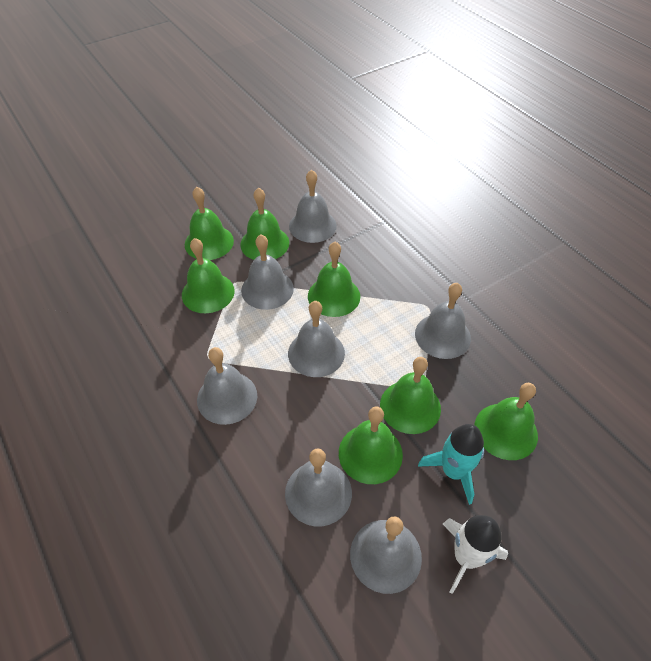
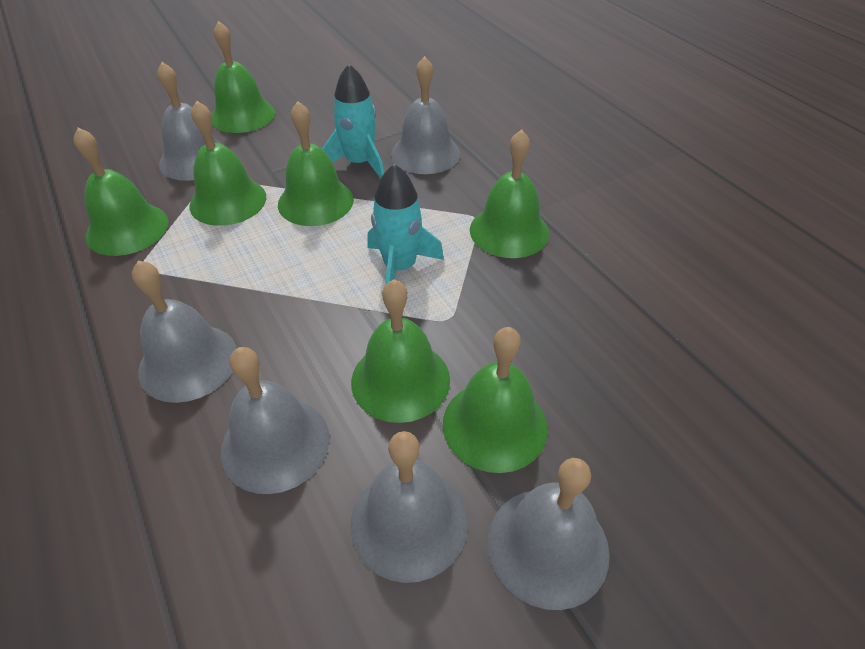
grey bell: [197,347,257,425] [241,235,294,310] [285,449,352,527] [288,301,345,377] [289,170,337,243] [350,516,422,594] [415,283,471,359] = 7 -> [132,260,237,403] [157,62,222,181] [221,347,330,494] [350,431,468,583] [391,56,460,174] [488,458,610,610] = 6
turquoise rocket: [418,424,484,505] = 1 -> [322,64,384,178] [367,164,444,285] = 2
white rocket: [443,515,508,594] = 1 -> none = 0

